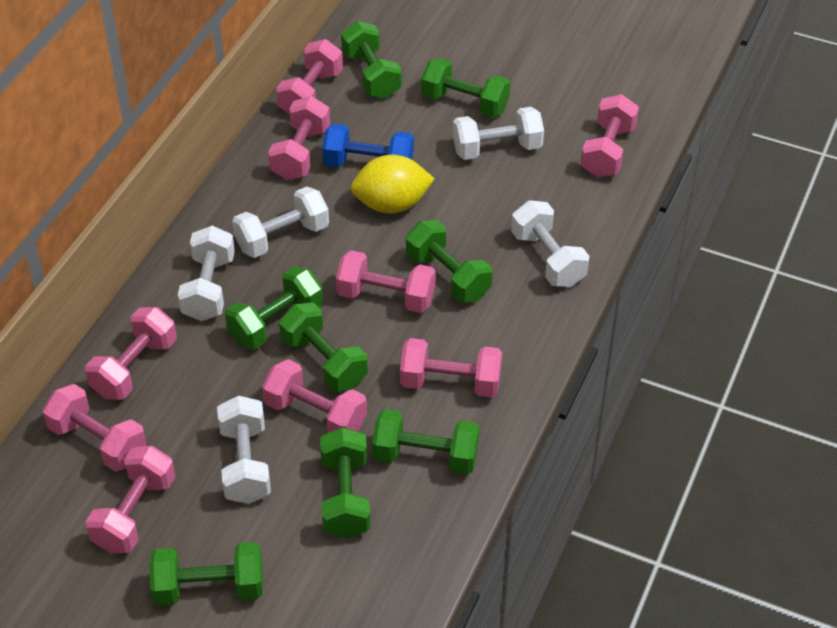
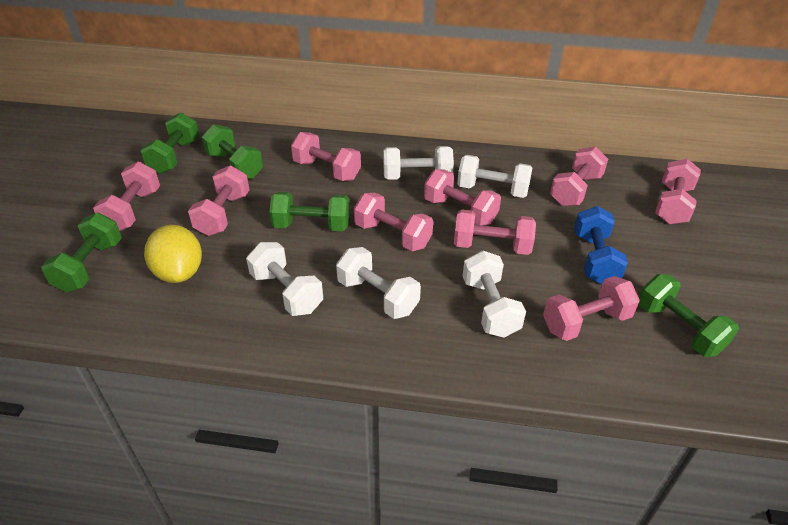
green dumbbell: [149,542,263,606] [225,266,323,350] [279,302,368,392] [320,427,370,539] [341,21,402,99] [372,409,480,475] [406,220,492,303] [421,58,510,118] = 8 -> [41,213,122,292] [141,112,199,174] [202,124,263,179] [269,192,350,231] [638,274,739,357] = 5

